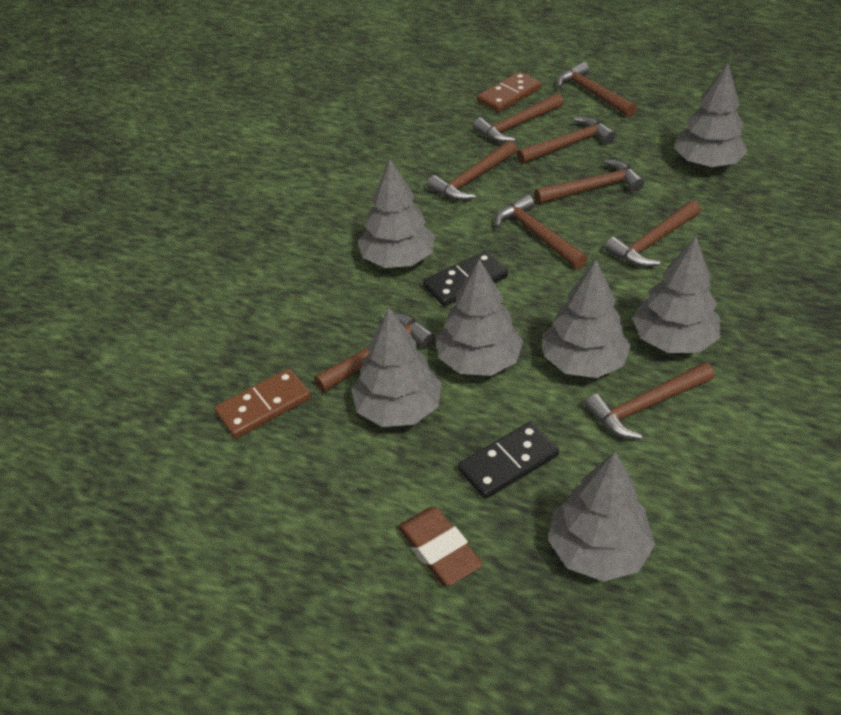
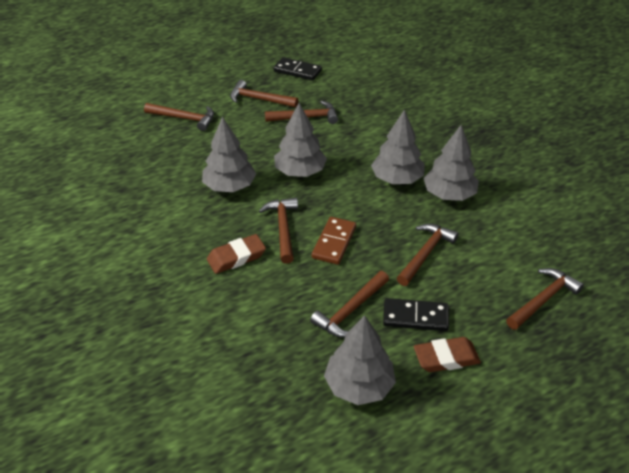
brown domino: [214,368,311,439] [477,72,542,112] = 2 -> [312,217,356,265] = 1
brown eraser: [398,507,483,586] = 1 -> [207,234,266,274] [414,337,481,372] = 2
brown hammer: [314,313,435,392] [427,140,517,201] [473,93,563,143] [495,194,588,269] [516,117,616,164] [535,159,644,204] [556,62,637,117] [584,362,714,440] [605,200,701,267] = 9 -> [144,103,214,131] [230,80,298,107] [259,197,298,264] [265,101,338,124] [310,271,389,338] [397,223,459,286] [506,268,584,330] = 7
grey tree: [351,308,442,427] [358,159,435,268] [436,259,523,376] [543,260,631,378] [548,452,655,582] [632,237,720,353] [674,63,748,167] = 7 -> [202,116,257,192] [274,103,327,177] [324,315,396,405] [371,110,425,184] [423,125,479,201] = 5

